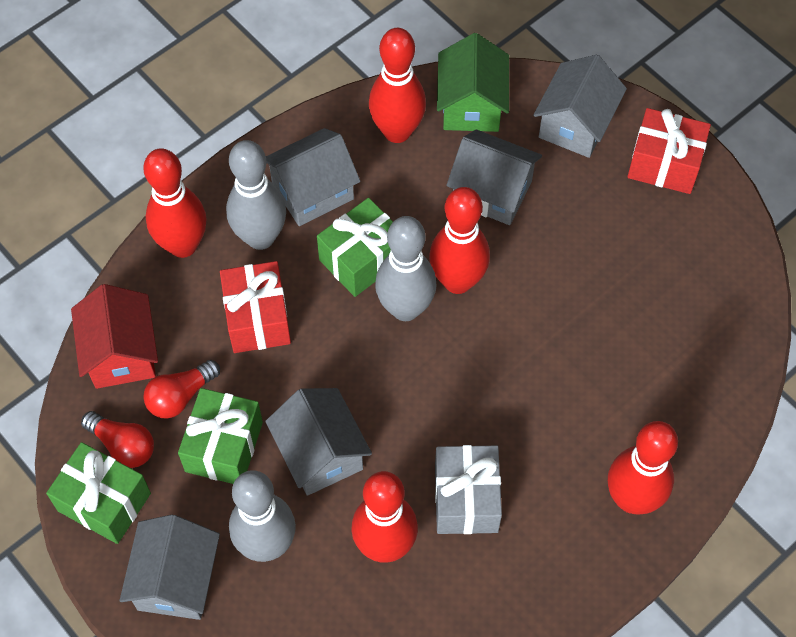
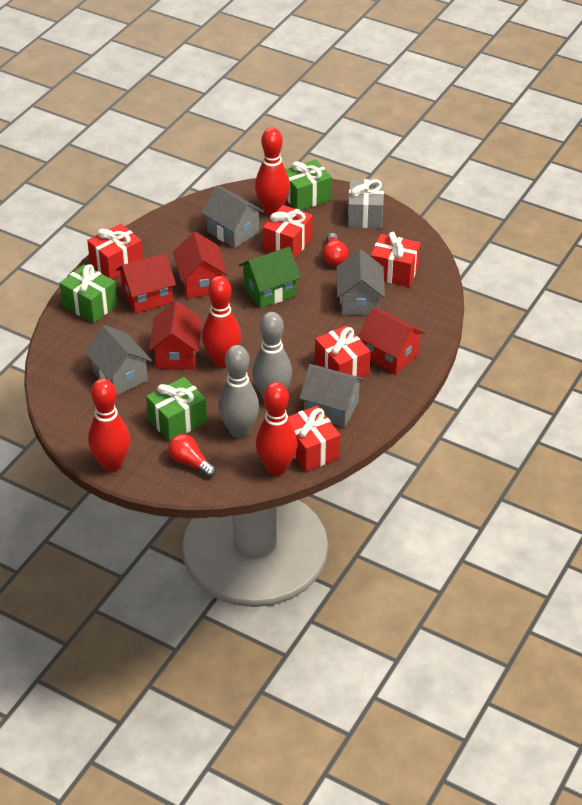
grey bowling pin: [226,140,286,250] [229,470,296,562] [375,216,437,321] = 3 -> [218,345,259,438] [252,312,292,400] = 2
grey house: [120,515,220,620] [265,388,372,496] [266,128,361,226] [446,130,542,225] [533,55,627,158] = 5 -> [85,325,152,396] [201,185,264,248] [299,364,364,428] [337,249,385,315] = 4
red bowling pin: [143,149,207,258] [352,471,418,563] [369,28,426,143] [429,187,490,294] [608,421,678,515] = 5 -> [88,378,130,472] [202,276,241,368] [255,127,290,216] [256,382,298,476] = 4
red gift: [220,261,291,353] [627,108,711,194] = 2 -> [87,224,143,280] [263,205,313,259] [288,405,340,472] [315,325,371,380] [371,232,421,287] = 5
red house: [71,284,158,389] = 1 -> [116,253,176,314] [149,301,202,370] [173,232,227,299] [358,307,425,374] = 4

